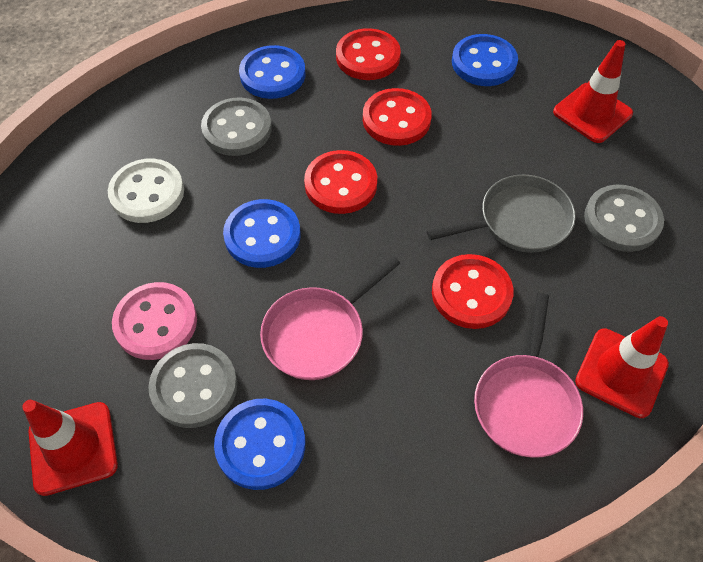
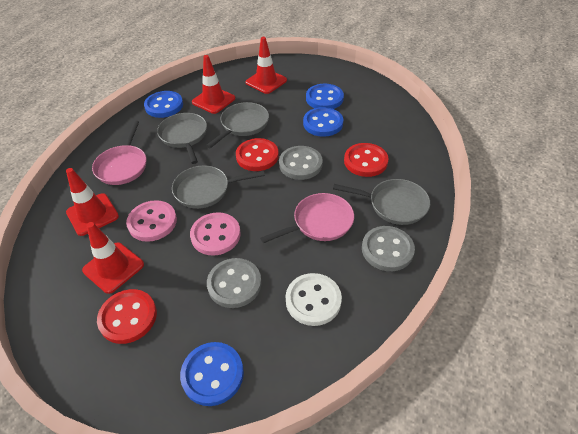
grey pan: [427,174,576,253] = 1 -> [157,113,207,164] [172,166,265,209] [206,102,269,148] [333,179,430,225] = 4
pink button: [112,282,197,360] = 1 -> [126,200,177,242] [190,212,241,256] = 2
red button: [304,150,377,214] [336,28,401,80] [363,88,432,146] [432,254,513,329] = 4 -> [97,289,157,344] [236,138,279,171] [344,143,389,177] = 3
red traffic cone: [22,400,118,496] [553,40,633,143] [575,316,669,418] = 3 -> [66,168,119,236] [82,222,144,294] [192,55,235,114] [245,37,287,94] = 4

